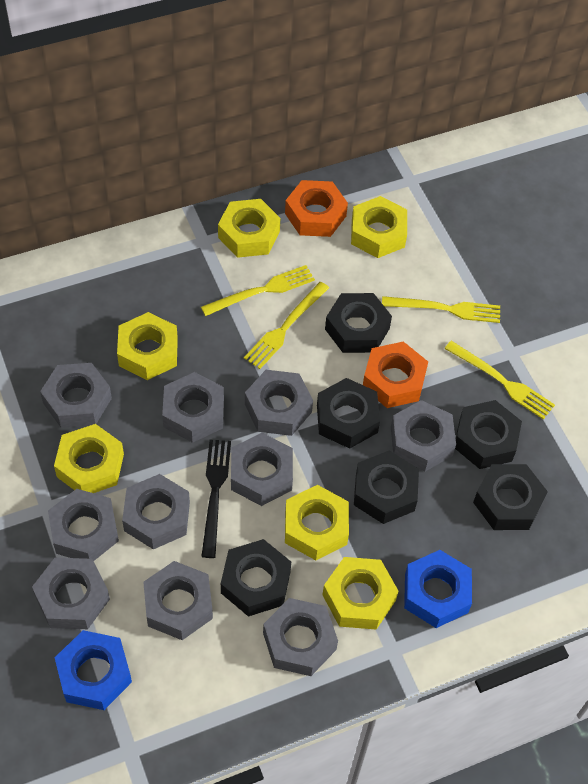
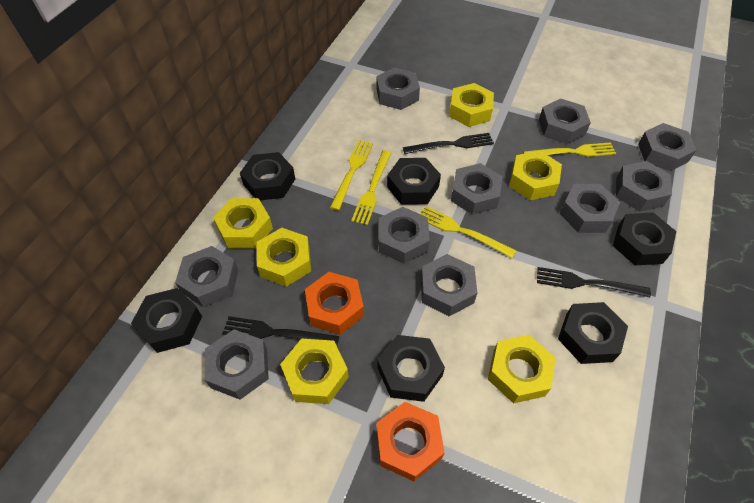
black fork: [201,440,231,558] = 1 -> [222,316,339,346] [403,133,494,154] [537,267,651,297] = 3
blue nut: [55,630,132,710] [404,550,472,628] = 2 -> none = 0

